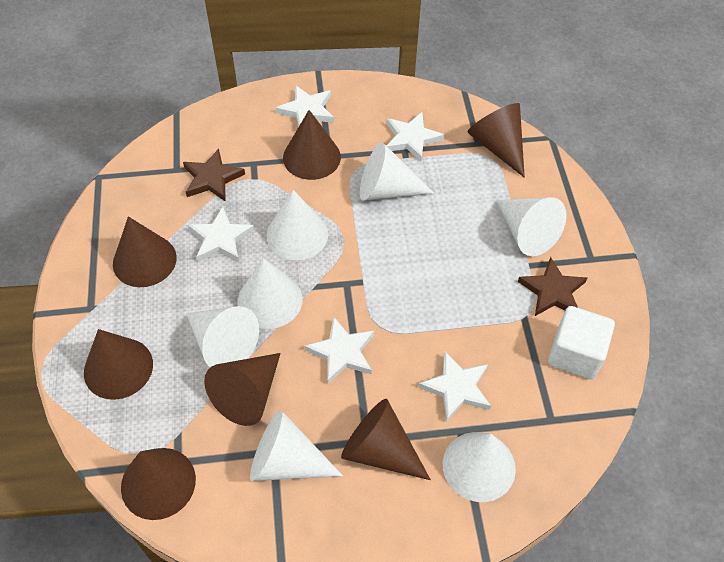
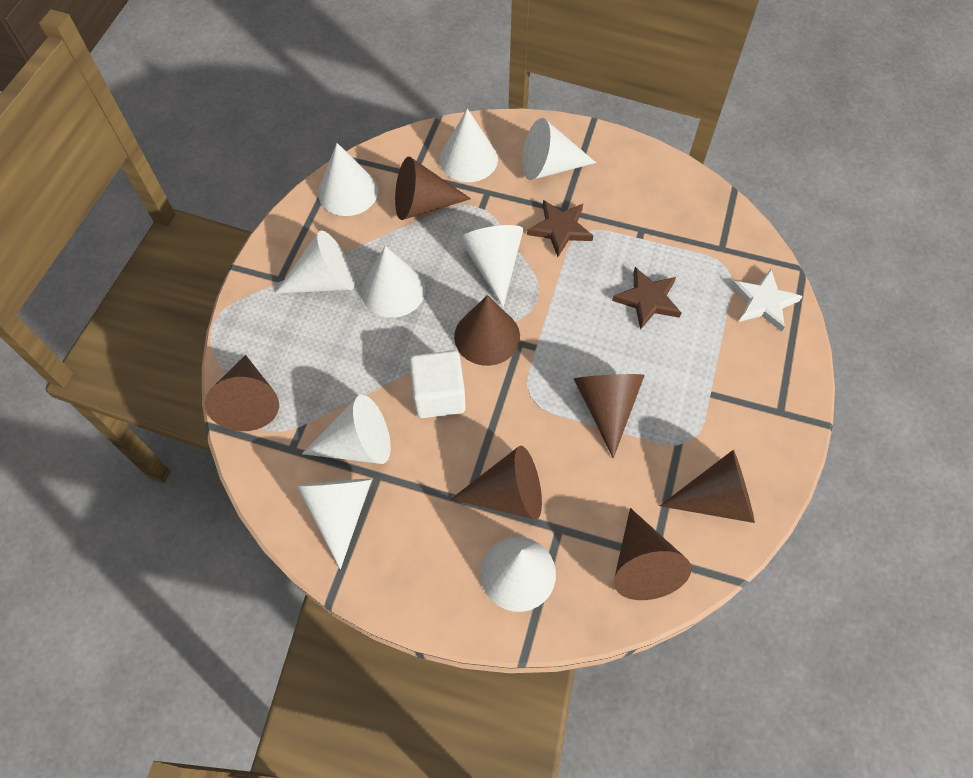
white cone: [186,306,259,367] [237,258,302,329] [250,409,343,481] [266,190,328,260] [360,142,434,201] [443,432,516,502] [496,197,567,256] = 7 -> [275,230,355,294] [296,479,372,569] [302,395,391,464] [318,143,378,216] [361,246,425,318] [439,109,498,182] [460,225,524,307] [480,537,556,612] [522,118,596,180] = 9
white star: [188,207,255,262] [276,85,334,127] [304,316,374,384] [387,112,444,162] [418,351,491,422] = 5 -> [731,269,803,332] = 1

